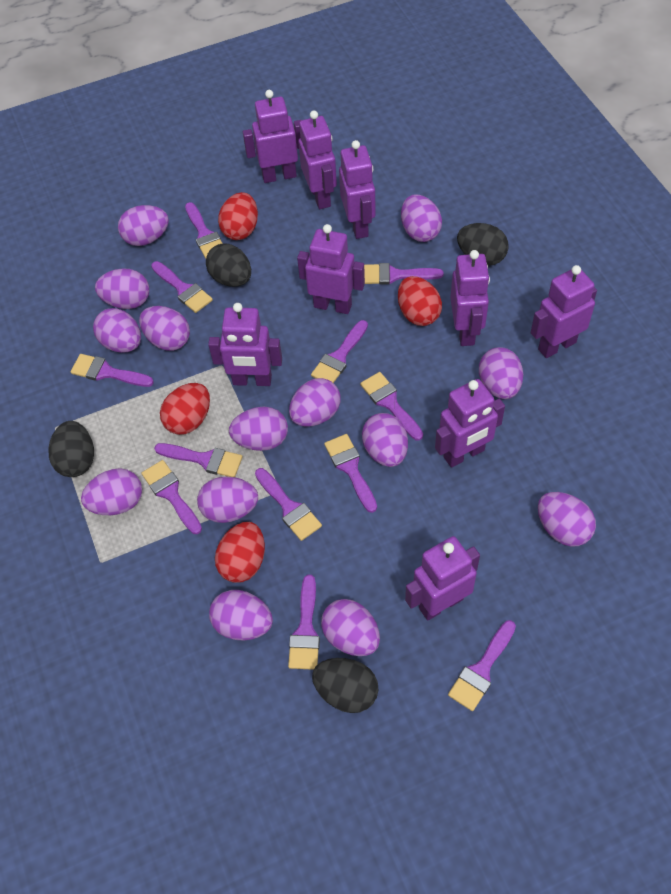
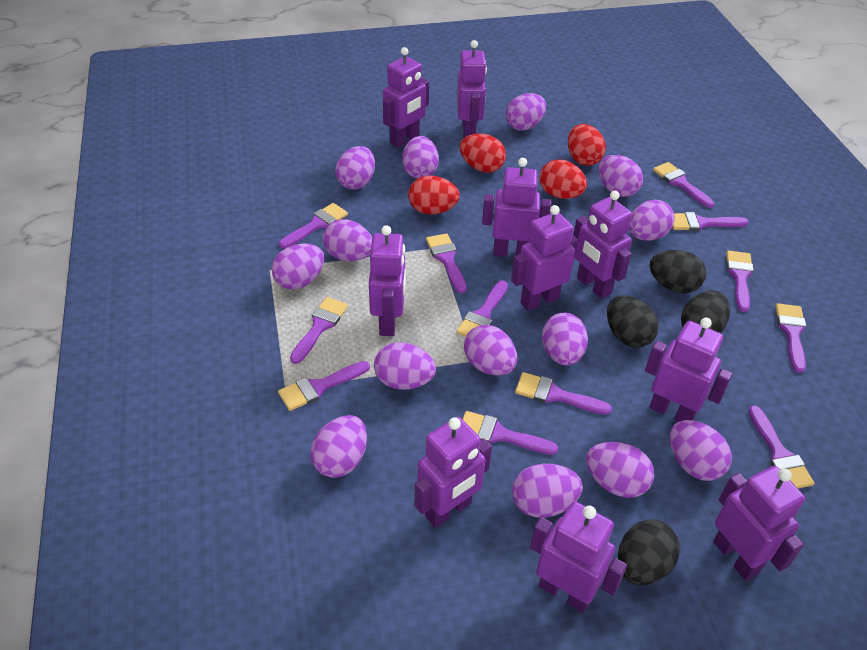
purple robot: [208,303,282,386] [243,90,301,183] [297,224,365,314] [298,111,337,209] [339,140,376,239] [405,536,480,621] [435,379,505,467] [450,250,490,346] [531,265,597,358] = 9 -> [369,225,406,336] [383,47,429,147] [415,417,492,528] [457,40,487,139] [482,158,552,257] [511,205,578,311] [530,501,627,613] [573,191,632,299] [645,318,732,421] [713,466,805,581] = 10

